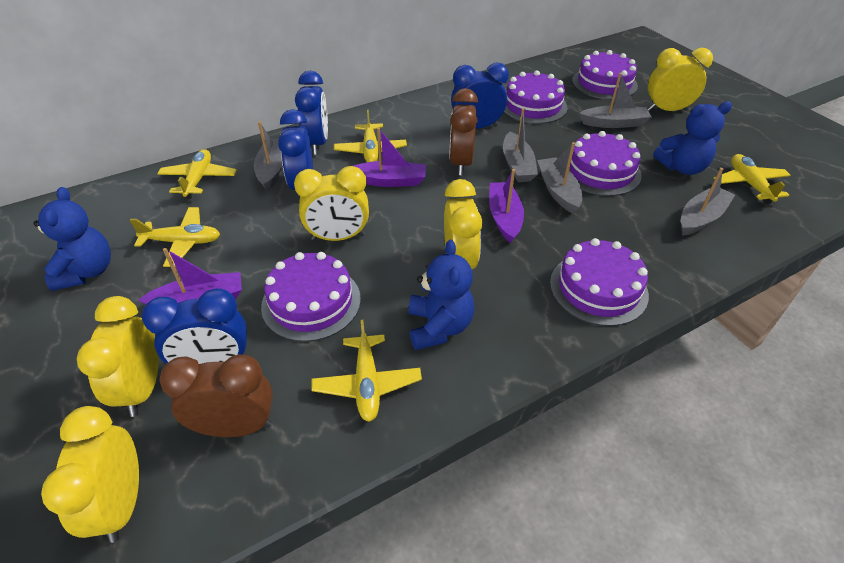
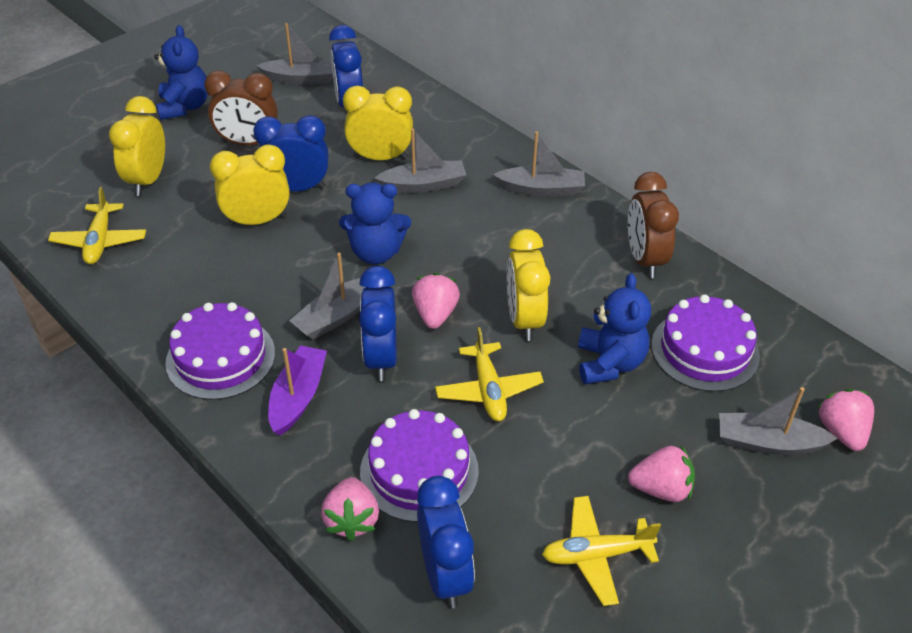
pink strawberry: none = 0 -> [321,477,379,541] [412,273,460,329] [628,445,695,502] [817,389,874,451] = 4
purple boat: [138,248,242,305] [354,128,426,187] [489,169,524,243] = 3 -> [268,345,327,435] = 1
purple cake: [261,252,361,342] [504,71,568,124] [550,238,649,326] [569,131,642,196] [572,50,638,100] = 5 -> [166,302,275,400] [360,409,479,522] [651,294,760,392] = 3
yellow clock: [41,406,139,543] [77,296,159,417] [294,166,369,241] [444,179,482,269] [647,48,713,111] = 5 -> [109,96,165,196] [210,144,290,226] [343,86,413,160] [507,229,550,341] = 4
yellow plane: [130,207,220,267] [157,149,237,199] [311,320,422,422] [334,110,407,162] [714,154,790,204] = 5 -> [48,187,146,264] [435,327,544,421] [542,496,661,606] = 3

